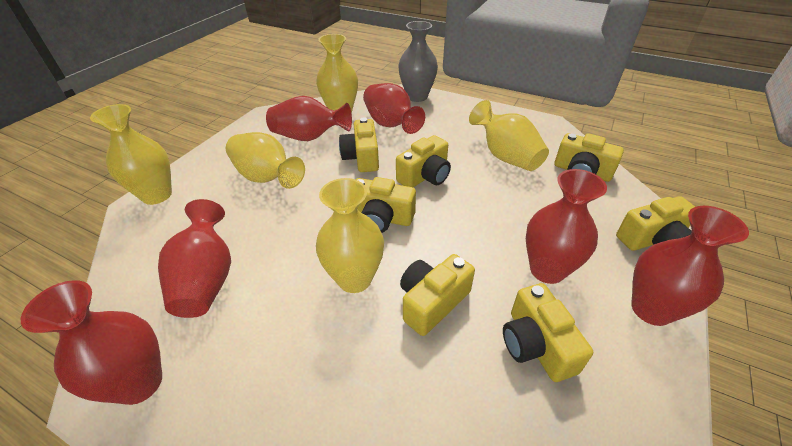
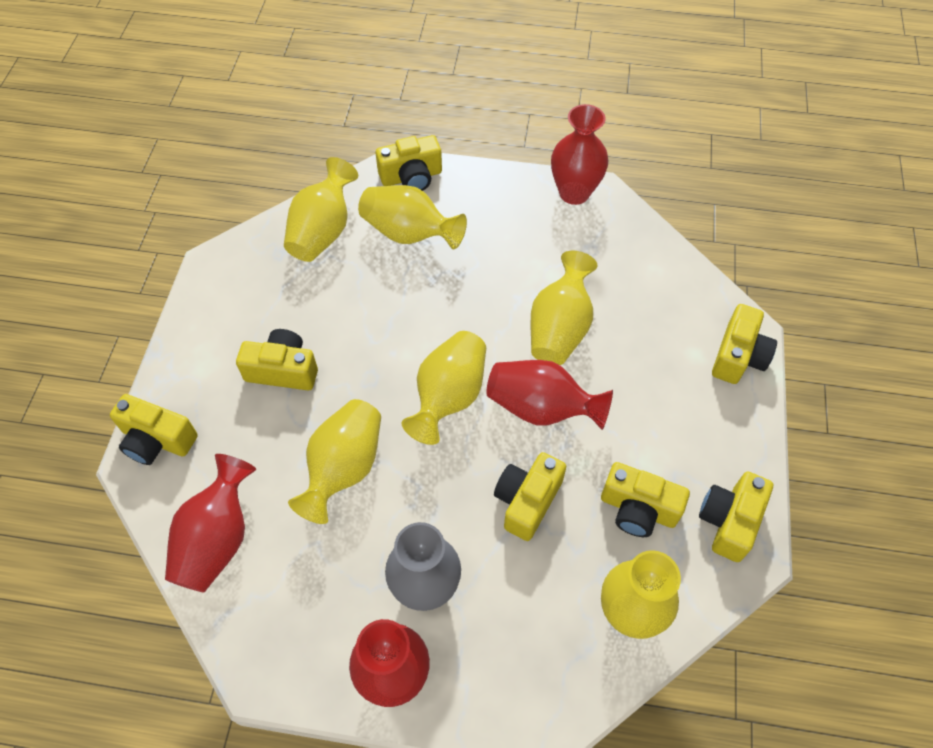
red vase: [21,280,162,405] [158,199,231,318] [266,96,352,141] [363,83,425,134] [526,169,607,284] [631,206,749,326] = 6 -> [165,454,256,593] [349,619,430,707] [486,360,613,430] [551,104,608,205] = 4
yellow vase: [90,104,172,205] [226,132,305,189] [316,34,358,113] [316,178,384,293] [469,100,549,171] = 5 -> [284,157,358,262] [288,399,381,524] [358,185,467,249] [402,331,486,445] [531,251,598,365] [601,550,681,639] = 6

